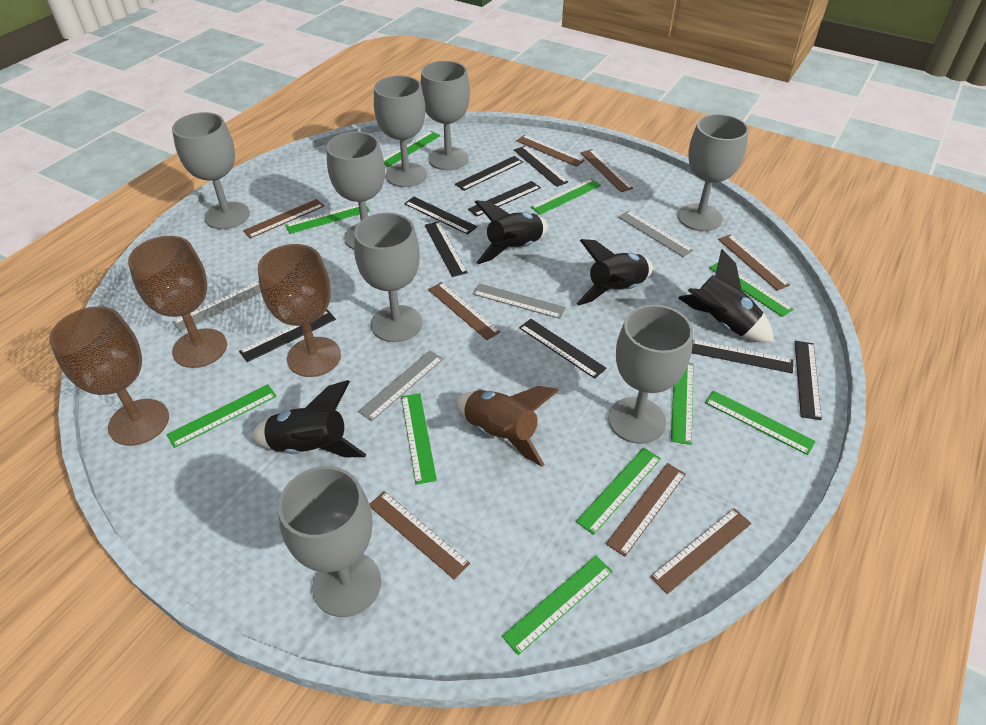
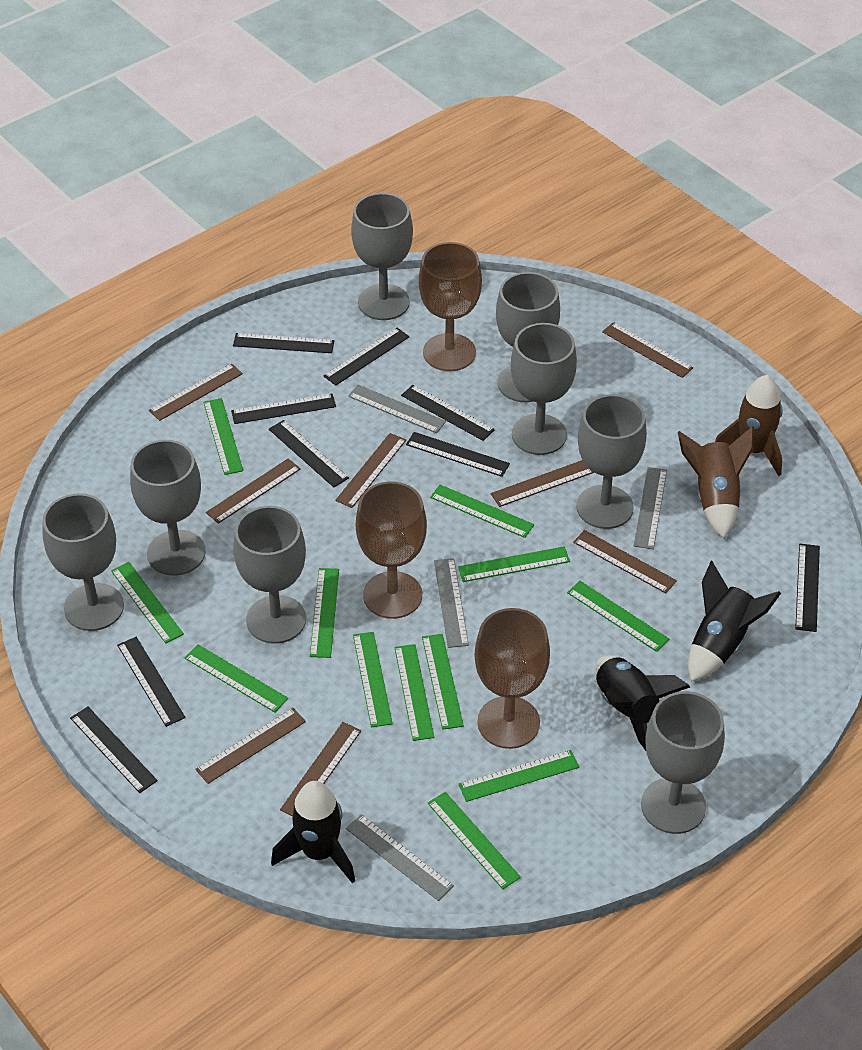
black rocket: [252,380,367,457] [475,200,548,264] [576,239,653,306] [678,249,774,342] = 4 -> [271,781,355,884] [595,655,690,751] [688,561,781,682] = 3
brown rocket: [457,386,559,467] = 1 -> [678,426,754,539] [715,375,783,476] = 2
green ruler: [166,384,277,448] [285,205,370,234] [383,131,441,167] [401,393,437,484] [502,555,613,655] [531,179,601,215] [576,448,661,535] [671,363,693,445] [705,390,816,455] [709,262,793,317] = 10 -> [111,562,184,643] [185,644,288,712] [203,398,243,475] [310,568,339,658] [353,632,393,727] [395,644,434,741] [422,634,464,730] [428,792,521,889] [430,485,534,538] [458,546,570,582] [459,750,579,802] [567,581,669,652] = 12

